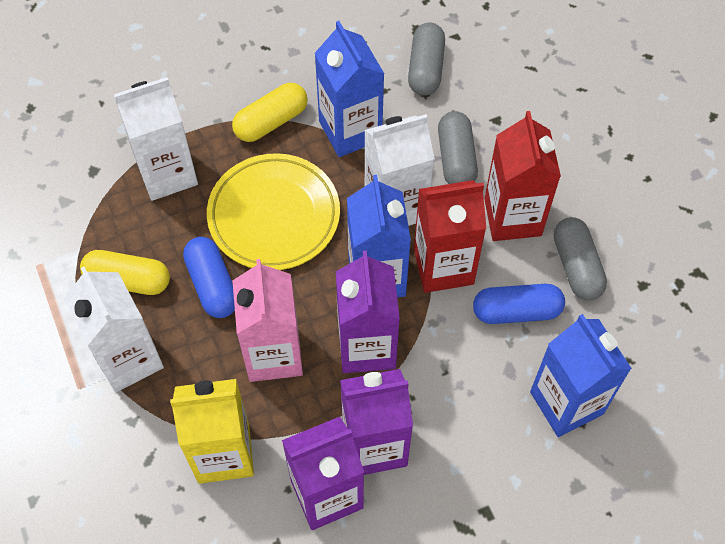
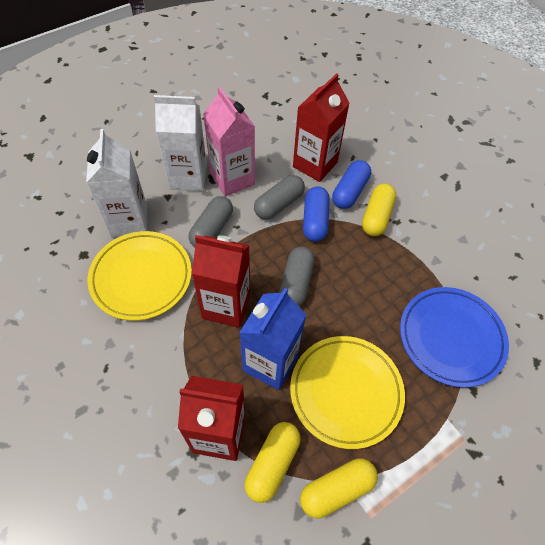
blue carton: [314,21,384,157] [347,175,411,297] [530,314,632,437] = 3 -> [239,288,306,390] = 1
blue plate: none = 0 -> [400,287,509,388] = 1
purple carton: [282,417,364,530] [336,251,400,373] [340,369,413,475] = 3 -> none = 0
red carton: [414,180,486,293] [484,111,561,241] = 2 -> [178,376,245,461] [191,235,250,328] [293,73,350,182] = 3
white carton: [64,267,164,392] [114,77,198,201] [364,114,435,226] = 3 -> [86,129,147,237] [154,95,207,191] = 2
yellow capsule: [80,250,170,295] [232,83,308,142] = 2 -> [245,422,300,503] [300,458,378,518] [362,184,396,236] = 3
yellow carton: [170,379,254,484] = 1 -> none = 0
yellow plate: [207,153,340,270] = 1 -> [88,231,192,321] [290,336,405,449] = 2

